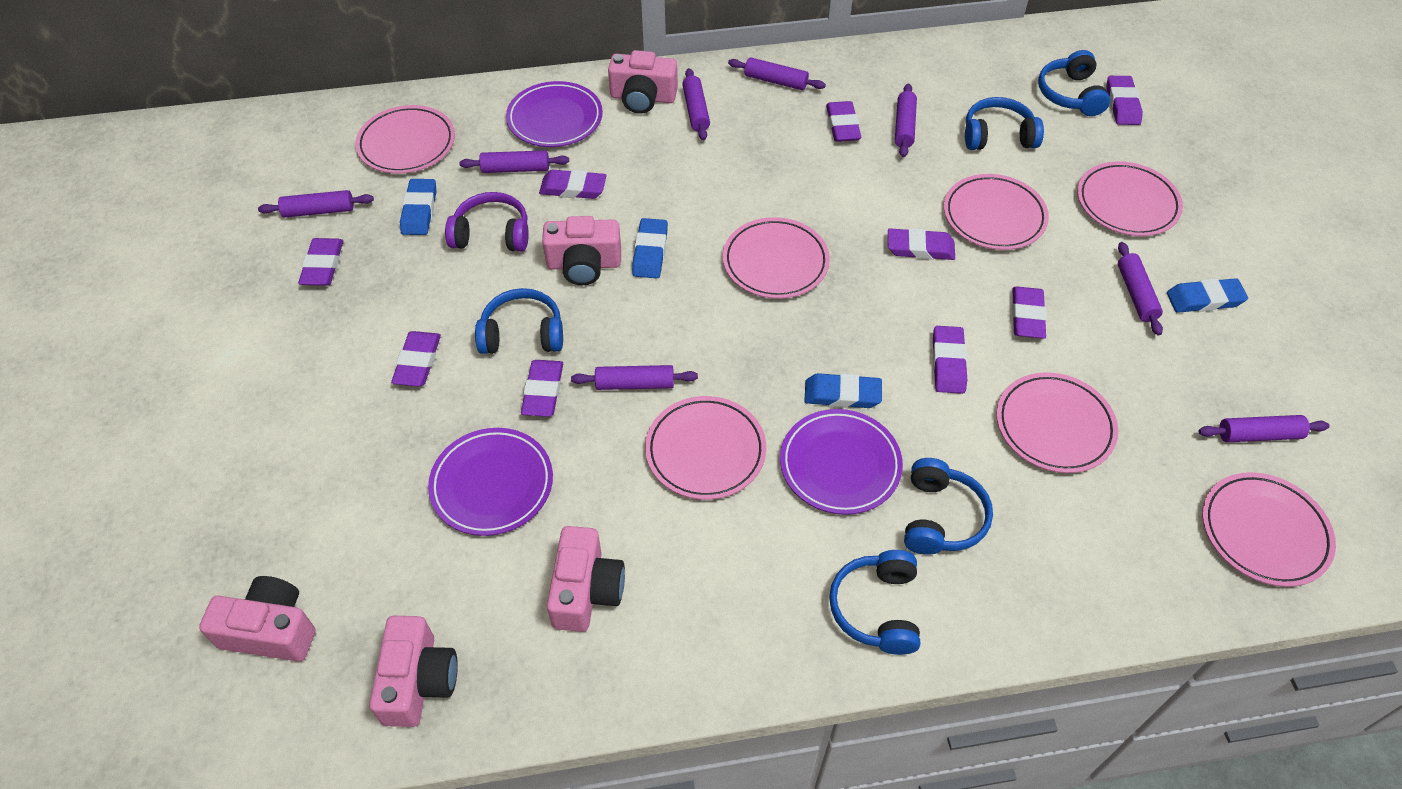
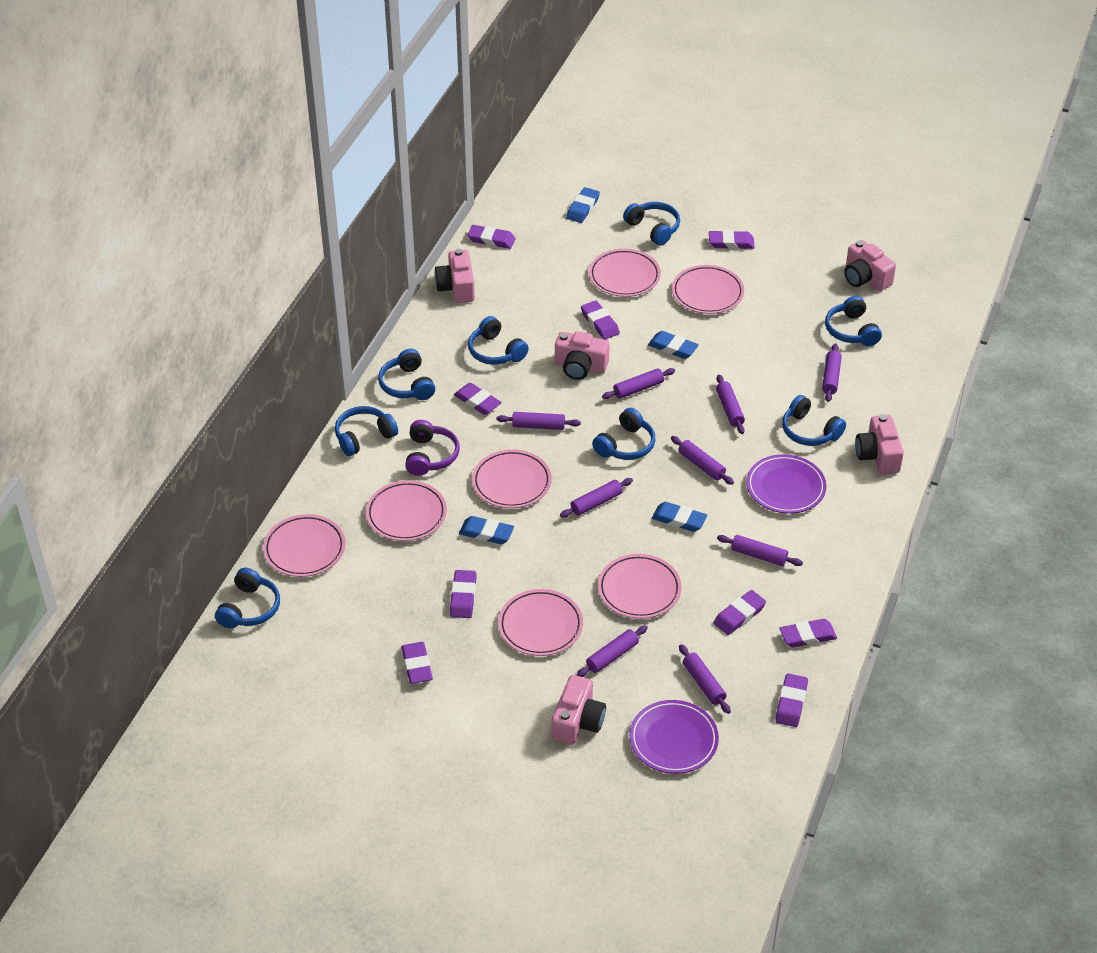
blue headphones: [475,288,563,354] [829,550,920,655] [904,458,993,555] [965,97,1044,150] [1038,50,1110,116] = 5 -> [215,568,280,628] [335,406,398,456] [378,349,435,400] [468,316,529,365] [592,408,655,460] [623,202,680,246] [782,395,846,446] [825,296,882,346] = 8
purple plate: [428,428,553,536] [506,81,603,147] [780,409,903,515] = 3 -> [629,700,719,774] [746,454,826,514] = 2
purple rolling pin: [258,190,374,218] [459,150,569,173] [571,365,698,390] [682,68,710,140] [728,57,826,90] [895,83,917,157] [1118,242,1163,336] [1198,415,1330,442] = 8 -> [497,412,581,430] [560,478,633,518] [577,625,648,677] [602,368,675,399] [671,436,734,485] [679,644,731,714] [716,375,745,434] [717,535,803,566] [822,343,842,402] = 9

